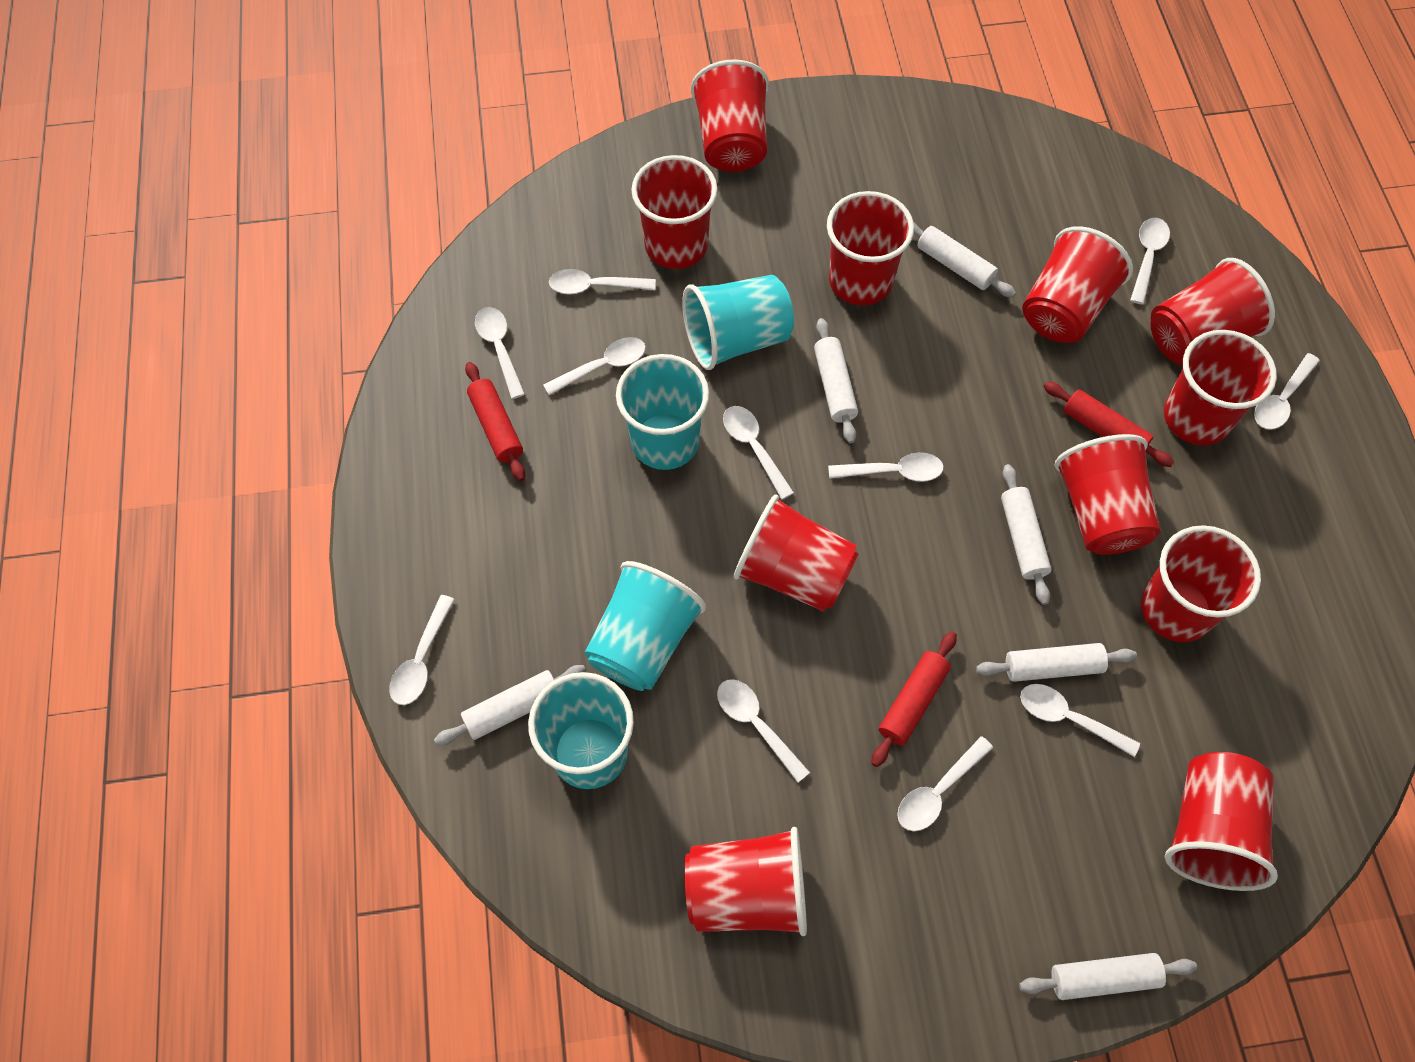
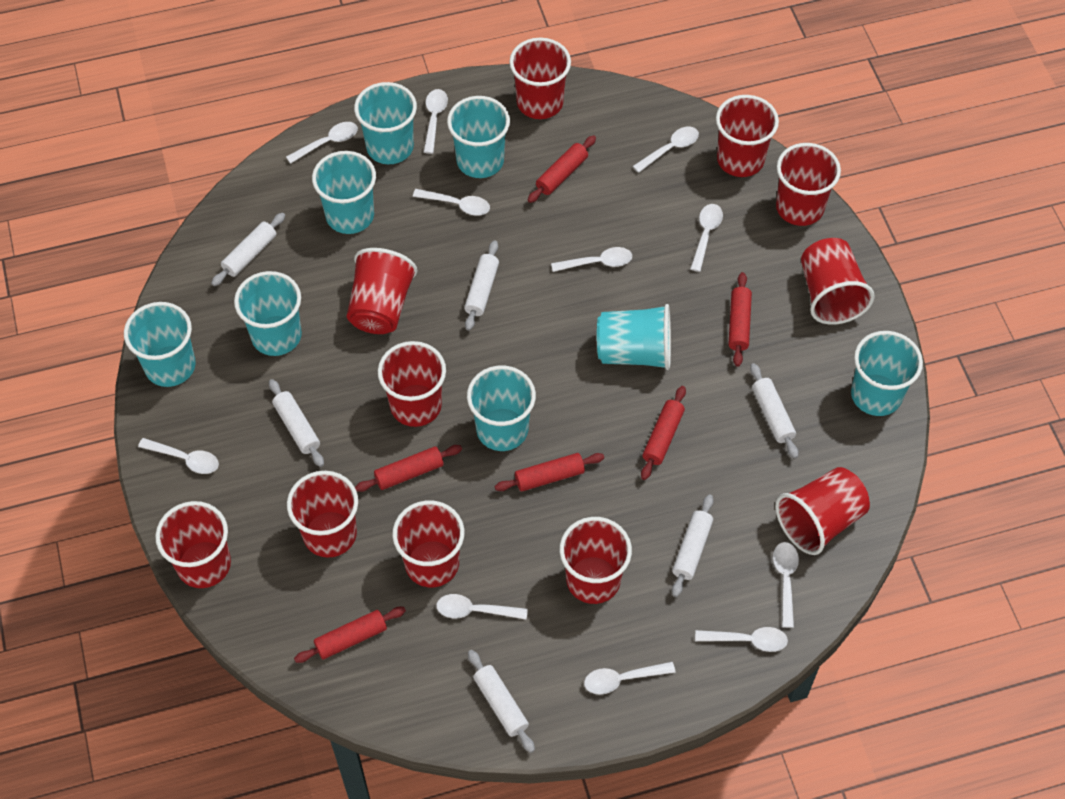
red rolling pin: [465,362,525,481] [871,632,957,767] [1044,381,1174,467] = 3 -> [294,607,406,663] [355,445,462,492] [495,453,604,491] [527,136,596,203] [641,386,686,480] [728,272,752,367] = 6
turquoise cup: [528,672,634,789] [584,561,706,691] [616,354,709,470] [682,275,794,370] = 4 -> [124,302,196,387] [234,271,302,356] [312,151,376,234] [354,82,417,164] [447,96,510,178] [467,366,536,451] [597,304,671,370] [851,331,923,416] = 8

